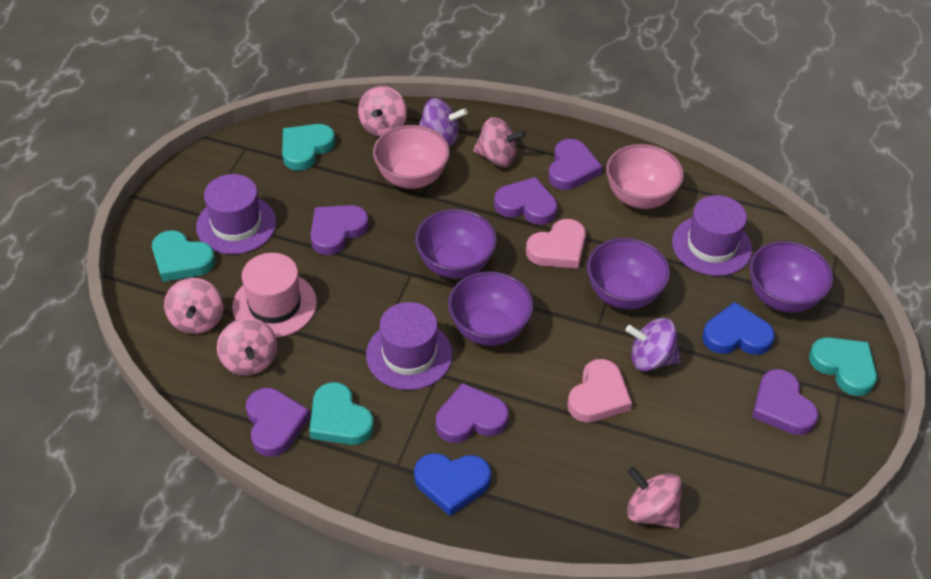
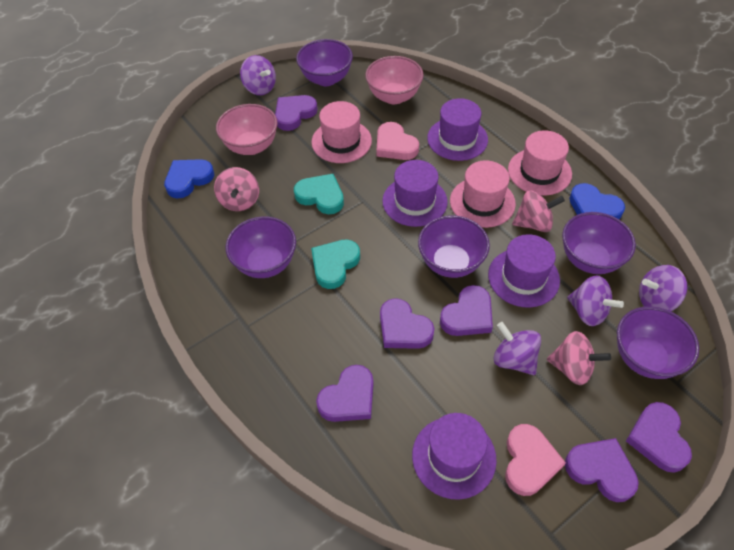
pink hat: [232,253,317,338] = 1 -> [311,101,372,163] [450,160,516,228] [508,130,572,196] = 3
pink spinning top: [164,278,223,334] [217,318,277,376] [358,86,407,137] [473,117,526,167] [627,467,682,529] = 5 -> [214,167,259,211] [512,190,565,232] [547,331,611,385] = 3
purple bowl: [415,209,497,279] [448,271,533,346] [587,238,670,309] [749,241,833,313] = 4 -> [225,216,296,278] [296,39,353,86] [418,215,490,278] [562,212,636,274] [617,306,699,379] = 5
purple hat: [196,174,276,254] [366,302,453,390] [672,195,752,276] = 3 -> [382,160,448,227] [412,413,497,500] [427,98,488,161] [488,234,560,308] = 4
purple spinning top: [419,98,468,146] [626,318,681,371] = 2 -> [240,55,276,95] [494,322,541,375] [567,275,624,326] [639,265,687,311] = 4
turquoise heart: [152,230,215,282] [282,124,335,171] [309,382,374,445] [809,337,877,396] = 4 -> [294,174,344,214] [311,239,360,289] = 2

